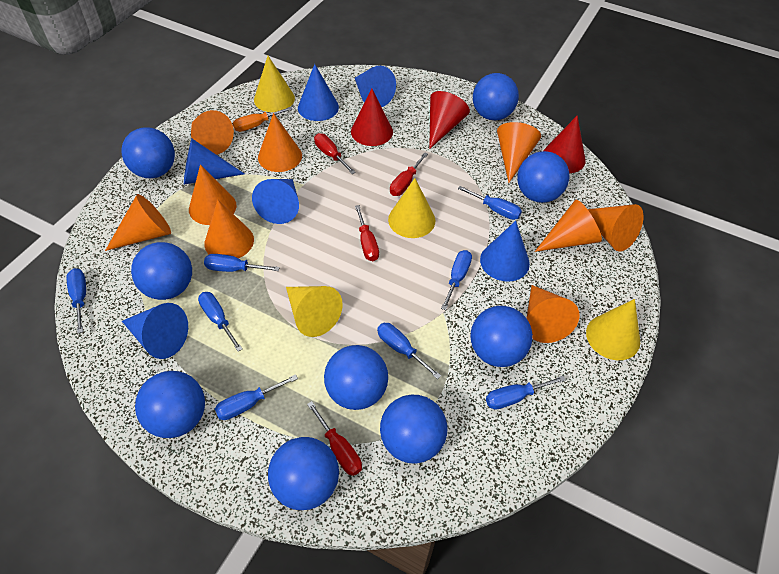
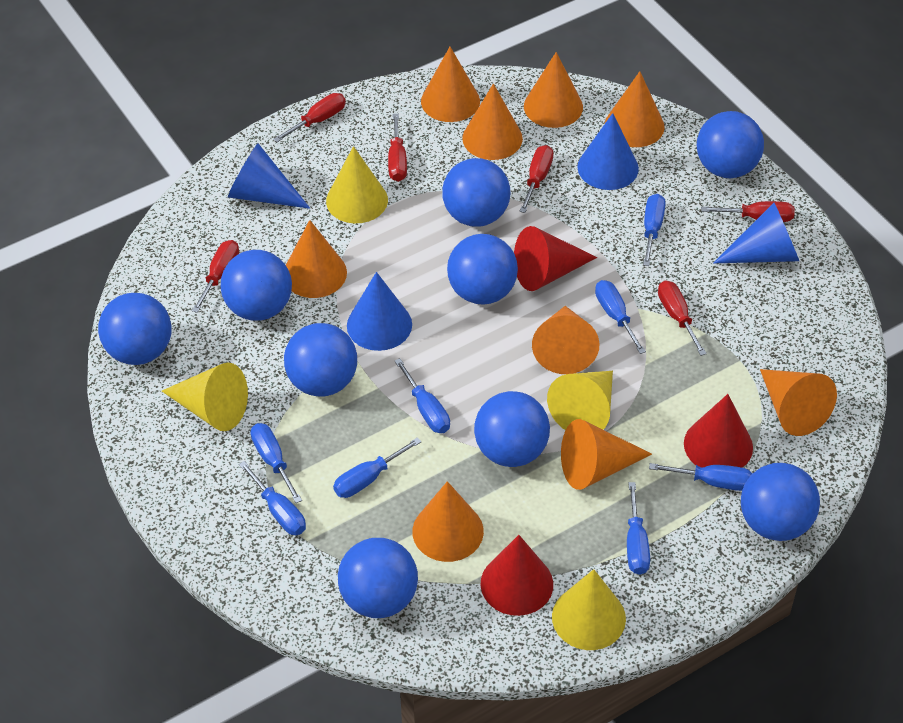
blue cone: [122,303,188,359] [184,139,244,185] [252,179,299,224] [298,64,339,121] [355,66,396,107] [480,221,530,282] = 6 -> [228,143,310,209] [347,272,412,351] [577,113,639,190] [714,203,799,263] = 4
orange screwdriver: [233,107,293,132] = 1 -> none = 0
red screwdriver: [307,401,362,476] [314,133,356,174] [355,205,379,261] [390,152,428,196] = 4 -> [192,240,239,313] [273,93,346,142] [388,114,407,182] [519,145,553,213] [658,281,707,356] [701,201,795,222] = 6

